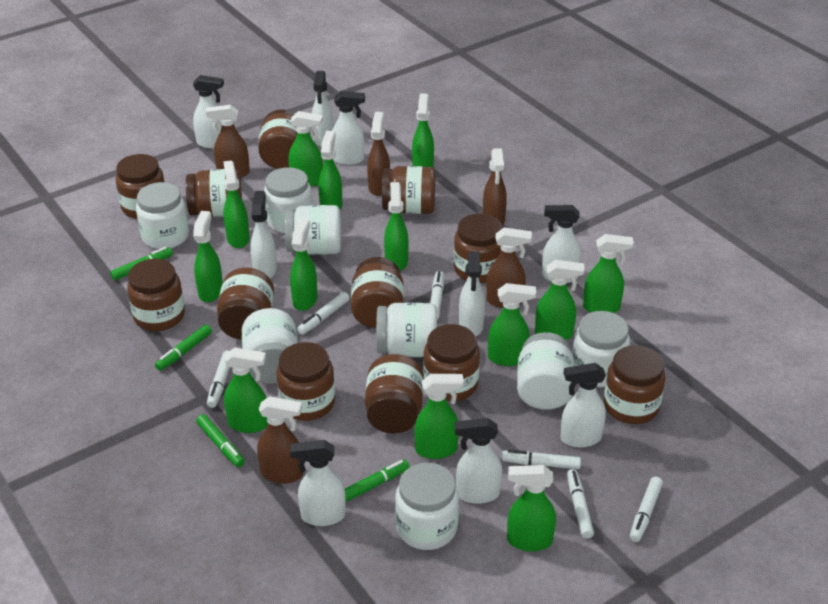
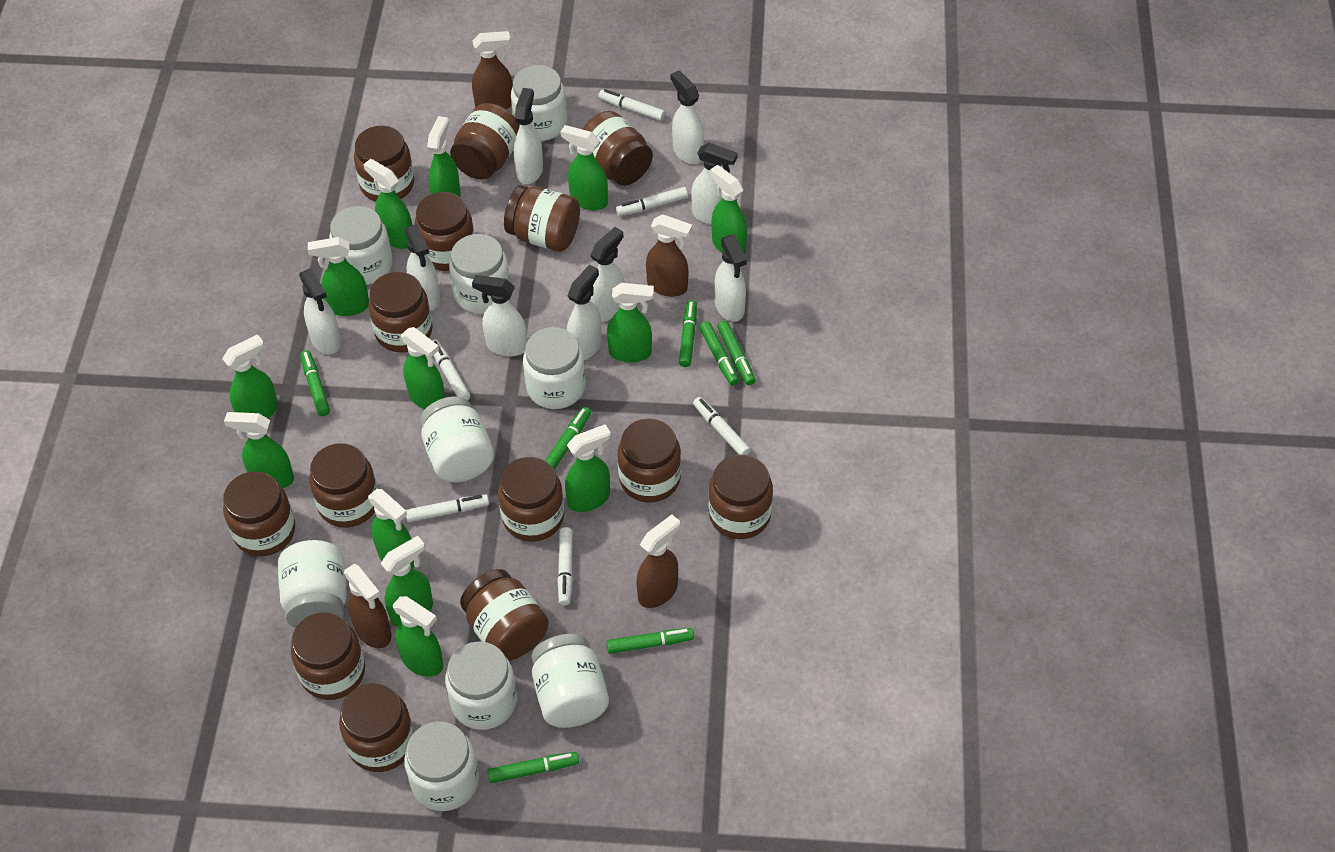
brown jar: [116,154,165,219] [127,259,185,331] [186,169,242,217] [217,268,274,340] [258,109,297,169] [276,342,335,421] [351,257,404,328] [365,354,424,433] [382,166,436,214] [423,324,480,401] [453,214,502,283] [604,345,666,424] = 12 -> [223,471,295,556] [291,612,365,700] [309,443,378,528] [339,683,414,772] [354,126,414,202] [368,272,433,352] [415,192,474,271] [450,103,520,180] [460,569,549,661] [498,457,564,542] [504,185,580,252] [582,111,653,186] [618,418,681,502] [708,455,773,539] = 14
brown spray bottle: [206,105,250,178] [257,396,303,484] [367,112,390,196] [483,148,507,225] [486,227,532,308] = 5 -> [344,564,392,648] [472,31,513,110] [637,514,680,608] [646,214,692,297] = 4
green marker: [110,247,173,280] [155,324,212,371] [196,414,245,467] [345,460,409,502] = 4 -> [300,350,330,416] [487,752,579,783] [545,407,591,470] [607,628,694,654] [679,300,697,367] [699,321,739,385] [717,321,756,385] = 7
white jar: [136,182,189,249] [241,308,298,384] [264,167,313,233] [285,205,341,255] [376,303,437,357] [395,463,459,550] [517,332,574,410] [572,311,630,387] = 8 -> [278,540,347,628] [329,206,392,285] [404,722,479,811] [420,397,494,483] [445,641,517,730] [449,234,510,314] [511,65,567,141] [523,327,586,409] [531,634,609,728] = 9

